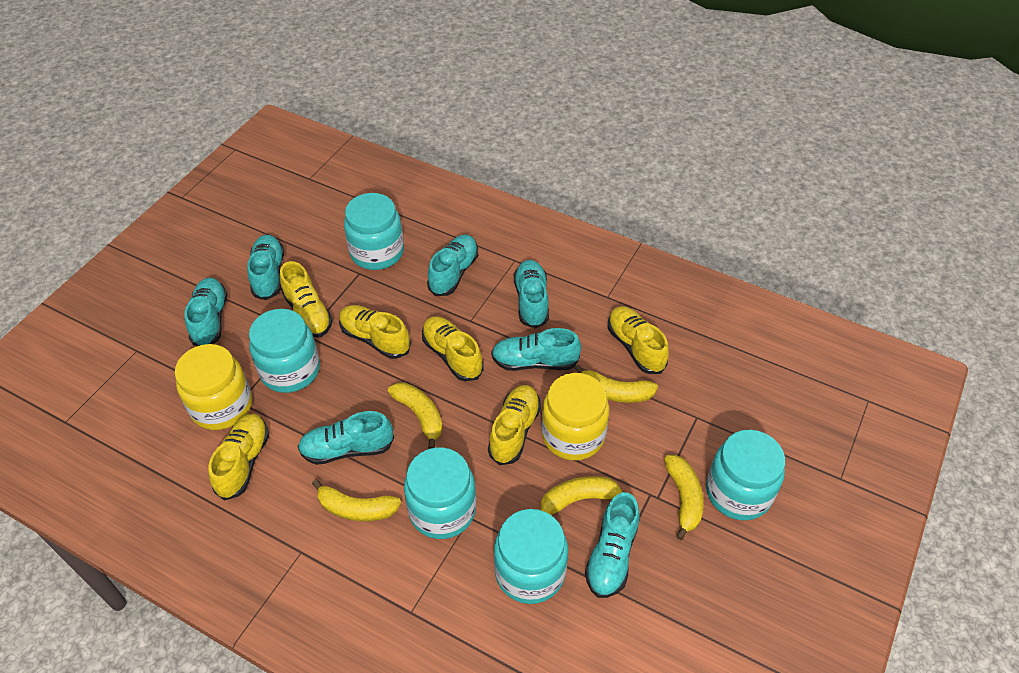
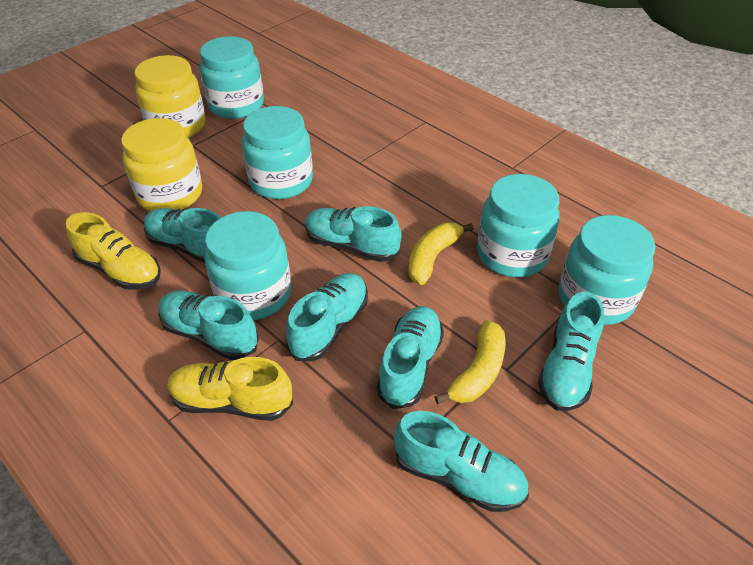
yellow banana: [312,479,401,521] [388,383,442,449] [541,476,623,515] [574,365,658,403] [664,455,704,540] = 5 -> [408,223,474,285] [434,320,506,404] = 2
yellow shoe: [208,414,269,501] [280,261,333,338] [339,305,411,359] [422,316,484,381] [488,385,541,465] [608,306,669,374] = 6 -> [66,212,161,290] [167,357,293,421] = 2

